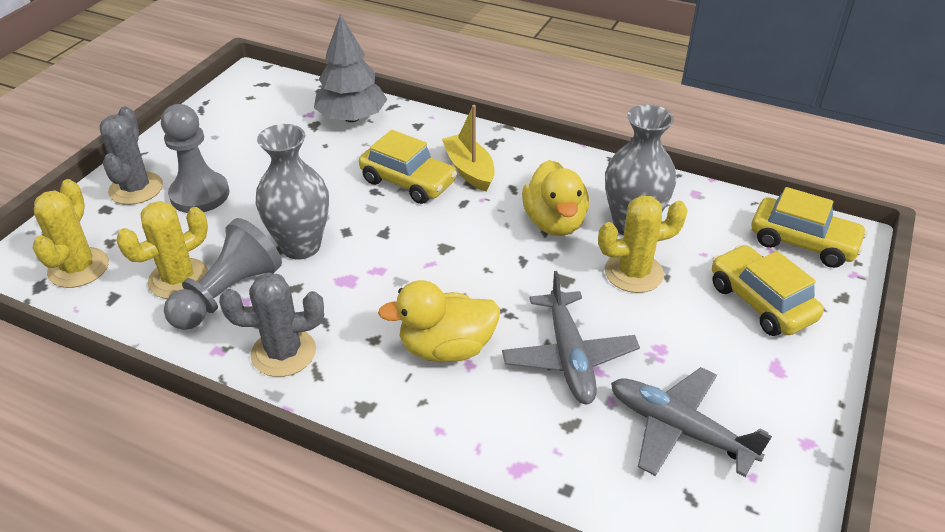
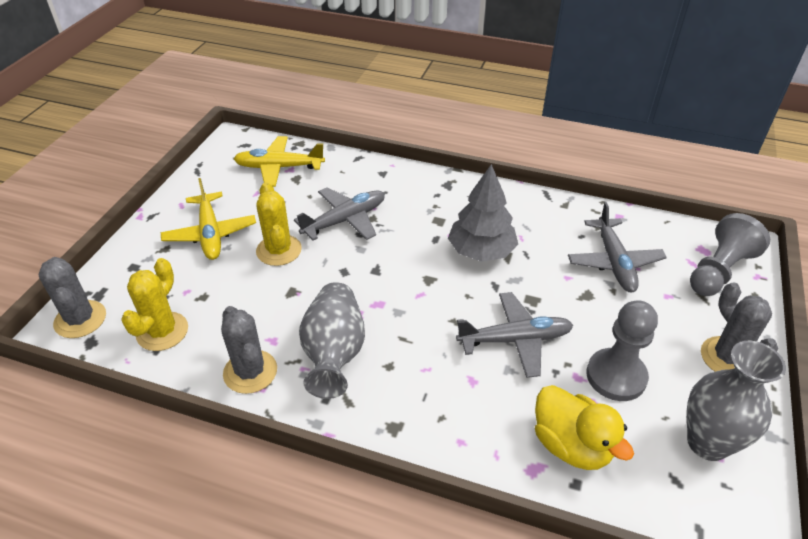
grey cactus: [99,106,163,205] [219,272,324,377] = 2 -> [38,257,106,338] [221,306,277,394] [701,282,778,372] = 3
grey plane: [502,271,640,404] [611,367,772,477] = 2 -> [294,187,385,241] [456,292,573,378] [568,202,667,293] = 3
yellow boat: [442,105,495,192] = 1 -> none = 0
yellow cactus: [33,179,109,288] [116,201,208,299] [598,195,688,293] = 3 -> [121,258,188,351] [256,182,302,266] = 2
yellow car: [359,130,457,204] [712,245,824,336] [751,187,867,268] = 3 -> none = 0
yellow duck: [378,280,500,362] [522,160,589,236] = 2 -> [535,385,634,470] = 1
yellow plane: none = 0 -> [161,178,256,260] [234,136,325,187] = 2

